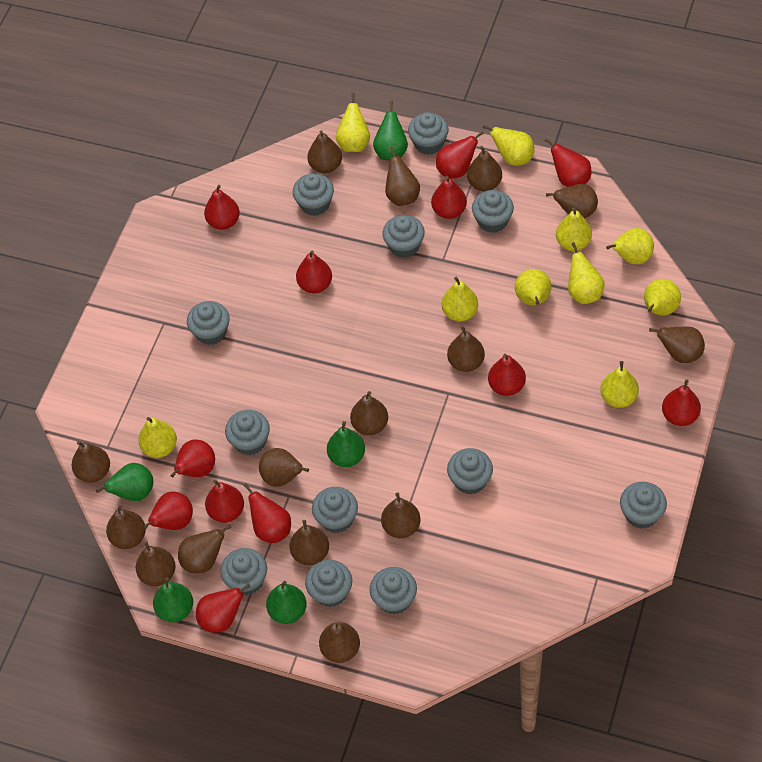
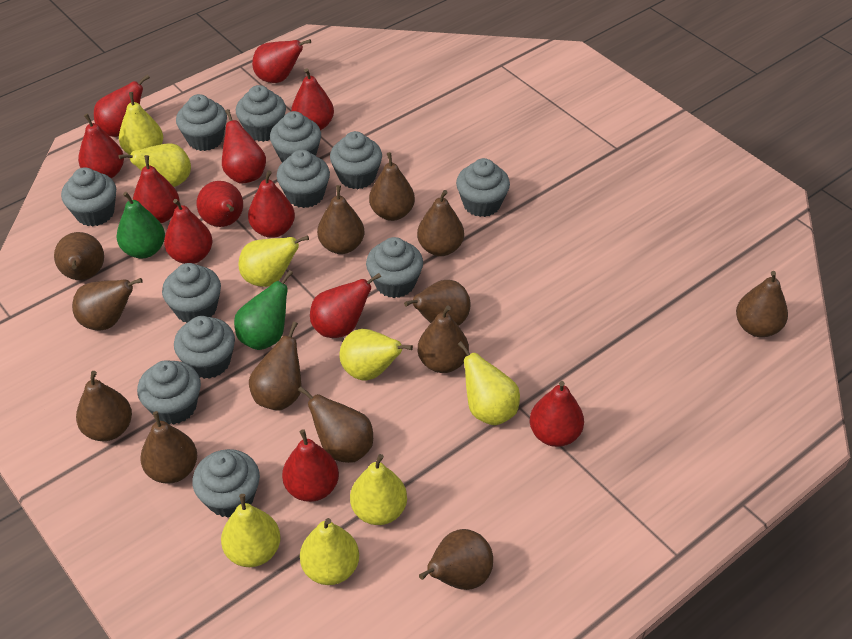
brown pear: [71,441,110,483] [106,505,146,549] [136,541,176,586] [178,525,231,574] [259,448,309,487] [289,520,329,565] [307,130,342,173] [319,622,360,663] [350,391,388,435] [381,493,421,538] [385,146,420,206] [447,326,485,372] [467,146,502,191] [546,184,598,218] [649,326,705,363] = 15 -> [54,232,104,280] [72,278,143,331] [76,371,132,441] [140,411,197,484] [249,322,301,410] [298,386,373,463] [317,185,364,254] [369,152,415,221] [404,280,471,326] [417,190,464,256] [418,306,469,373] [419,529,493,590] [736,271,788,337] = 13
green pear: [96,463,153,501] [153,577,193,622] [266,581,307,624] [327,421,365,467] [373,101,408,160] = 5 -> [117,192,165,259] [234,270,293,350] = 2
yellow pear: [138,417,177,458] [336,93,370,152] [442,277,478,321] [483,125,534,166] [515,269,551,305] [556,208,592,251] [568,242,605,304] [600,361,639,408] [606,228,654,264] [644,279,681,315] = 10 -> [119,92,163,155] [119,143,191,187] [221,494,281,567] [238,235,309,287] [300,518,359,585] [339,329,413,381] [350,454,407,525] [457,341,520,425] = 8

